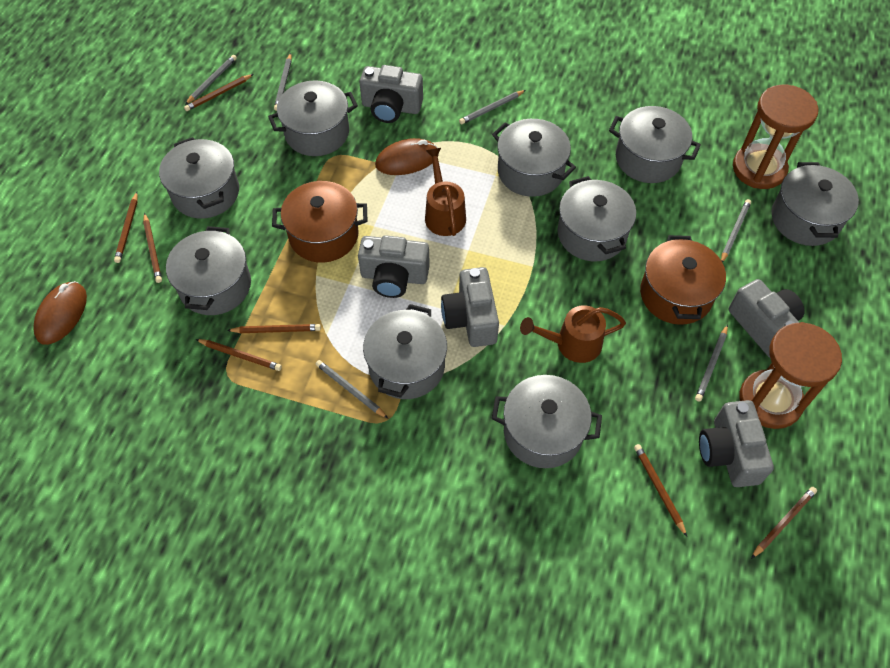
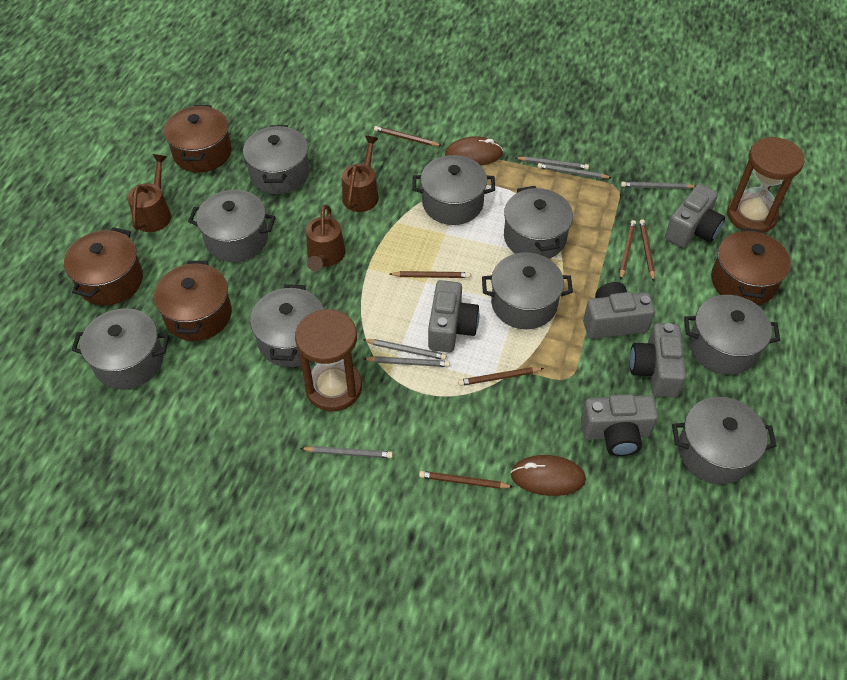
brown pencil: [114,192,138,263] [143,213,162,283] [184,74,253,111] [196,339,282,371] [227,324,321,333] [634,444,687,537] [751,487,817,559] = 7 -> [374,126,442,146] [390,271,470,278] [419,471,513,489] [458,367,544,386] [620,220,636,280] [639,219,655,282] = 6
brown pot: [272,181,367,263] [640,235,726,325] = 2 -> [64,227,143,305] [154,261,232,341] [164,105,232,173] [711,228,791,305] = 4
brown watering can: [425,148,466,236] [520,305,626,363] = 2 -> [128,154,171,232] [306,205,346,271] [342,136,379,212] = 3

